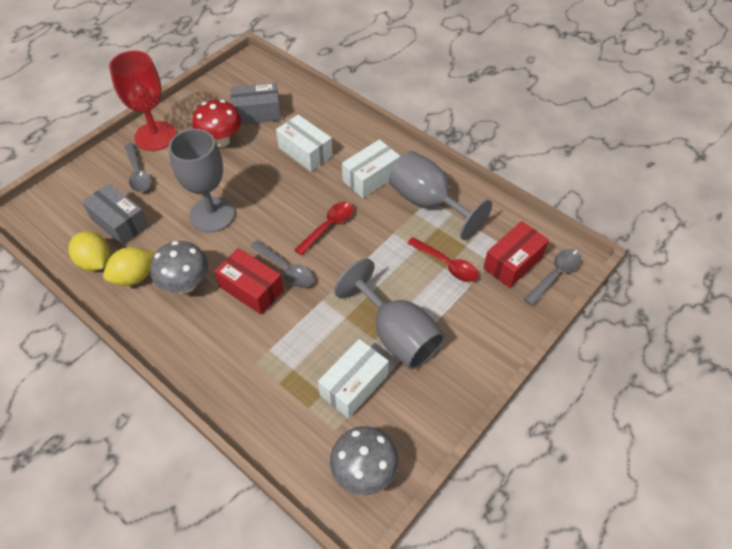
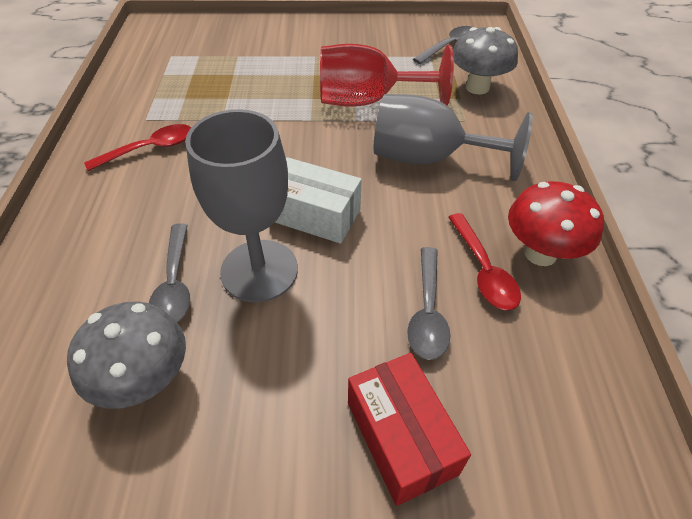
grey box: [82,183,149,246] [230,82,281,125] = 2 -> none = 0
grey goblet: [169,129,235,233] [334,258,445,369] [389,151,492,240] = 3 -> [185,109,298,303] [374,94,533,181] = 2
red box: [214,248,284,314] [483,221,549,288] = 2 -> [348,353,471,506] = 1
white box: [276,114,333,171] [318,339,389,418] [342,139,400,198] = 3 -> [275,157,362,244] = 1
yellow lemon: [68,231,110,271] [103,247,155,286] = 2 -> none = 0

